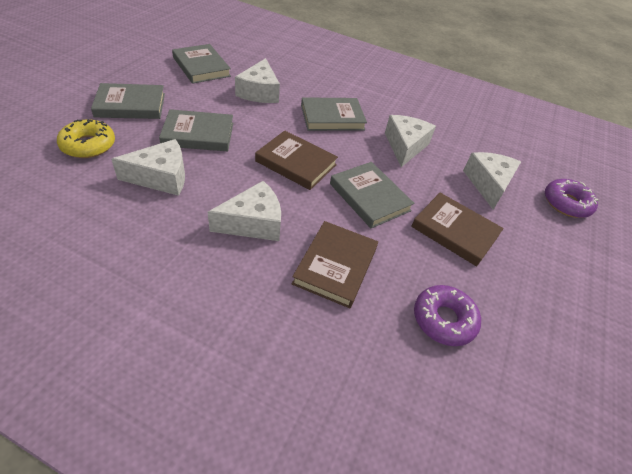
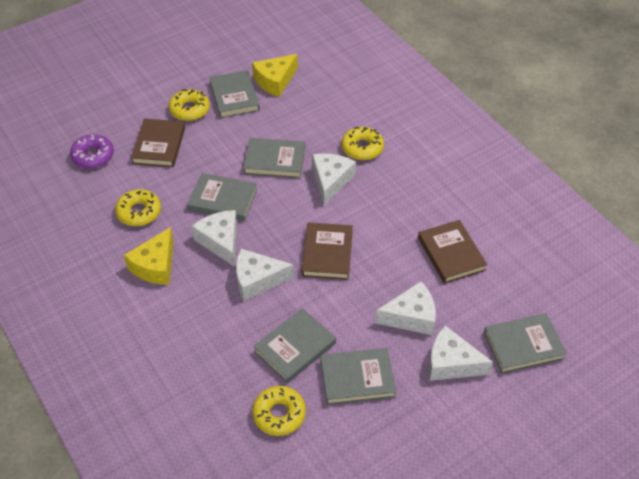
grey book: [91,83,165,119] [159,109,233,151] [172,44,231,84] [301,97,367,131] [330,162,414,228] = 5 -> [187,173,257,222] [209,70,260,118] [243,138,305,178] [253,308,336,383] [321,348,396,405] [484,313,567,374] = 6
purple donut: [414,285,481,346] [545,179,599,218] = 2 -> [70,134,114,168] = 1
yellow cheese: none = 0 -> [124,227,174,285] [252,54,298,97] = 2
yellow donut: [57,119,115,158] = 1 -> [115,189,161,226] [169,89,210,121] [252,386,306,436] [341,127,384,160] = 4

